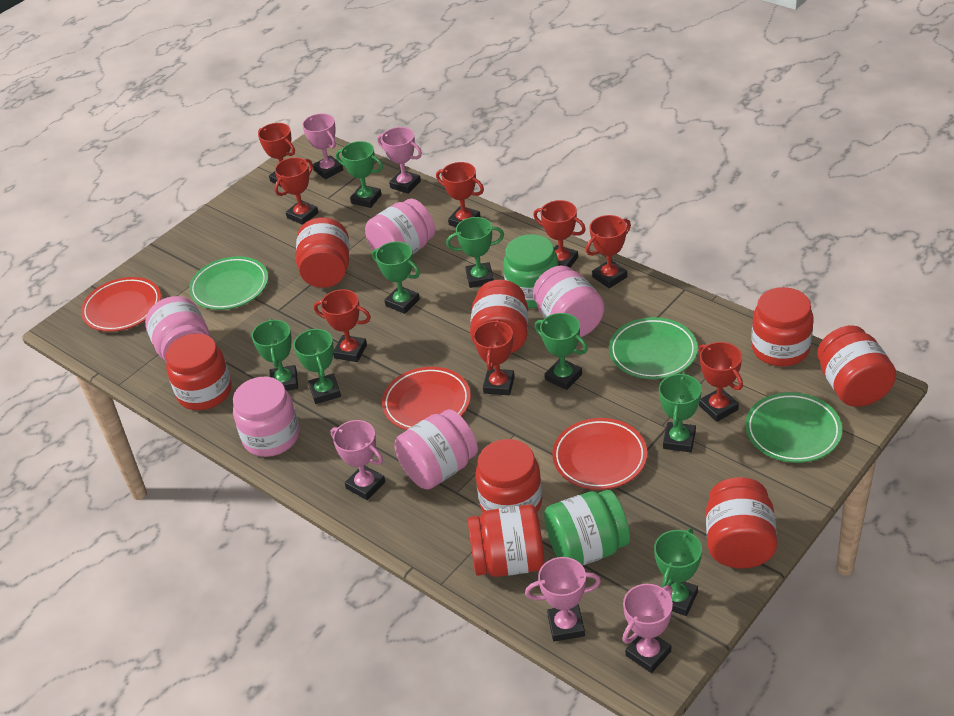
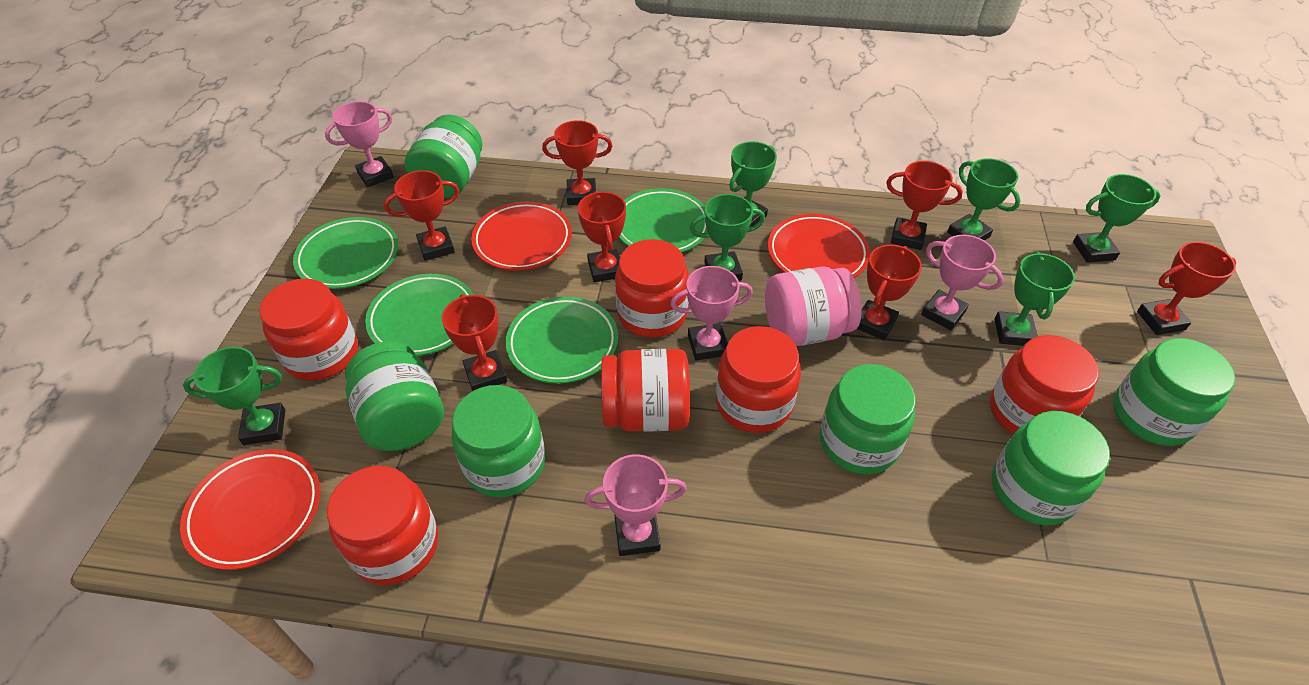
green jar: [503,234,559,308] [544,490,630,566] = 2 -> [345,341,444,451] [405,115,482,198] [452,385,545,497] [820,364,916,475] [992,411,1110,525] [1113,338,1235,446] = 6
green plate: [189,256,268,310] [609,317,698,379] [745,392,842,463] = 3 -> [293,217,399,289] [365,274,474,356] [506,296,618,384] [619,188,708,252] = 4
green trophy: [252,319,298,391] [293,329,341,404] [336,141,383,208] [372,241,420,314] [446,217,504,288] [535,313,588,390] [654,528,702,616] [659,372,702,452] = 8 -> [183,347,285,445] [690,194,765,281] [729,141,777,227] [947,158,1020,241] [995,251,1075,346] [1073,174,1161,263] = 6
pink jar: [145,296,210,363] [233,377,300,457] [365,199,435,254] [394,409,478,490] [533,265,605,337] = 5 -> [765,266,862,346] = 1
pink trophy: [302,113,343,179] [331,420,385,500] [377,127,422,194] [525,557,601,642] [622,584,673,673] = 5 -> [325,101,394,187] [584,454,687,556] [670,266,753,360] [921,235,1004,330] = 4
red jar: [166,333,232,410] [296,217,349,288] [468,504,545,577] [470,280,528,353] [475,439,542,512] [706,477,777,568] [751,287,814,366] [817,325,896,407] = 8 -> [260,278,358,381] [327,466,439,585] [601,349,690,432] [615,239,689,338] [716,326,801,433] [990,335,1099,435] = 6
red trophy: [258,123,295,186] [274,157,319,225] [314,289,371,362] [436,162,484,227] [473,320,515,395] [533,200,586,268] [586,215,631,288] [698,342,743,422] = 8 -> [384,170,459,261] [442,294,507,391] [542,120,613,205] [578,191,626,282] [857,245,922,341] [886,161,963,250] [1137,242,1236,335] = 7

